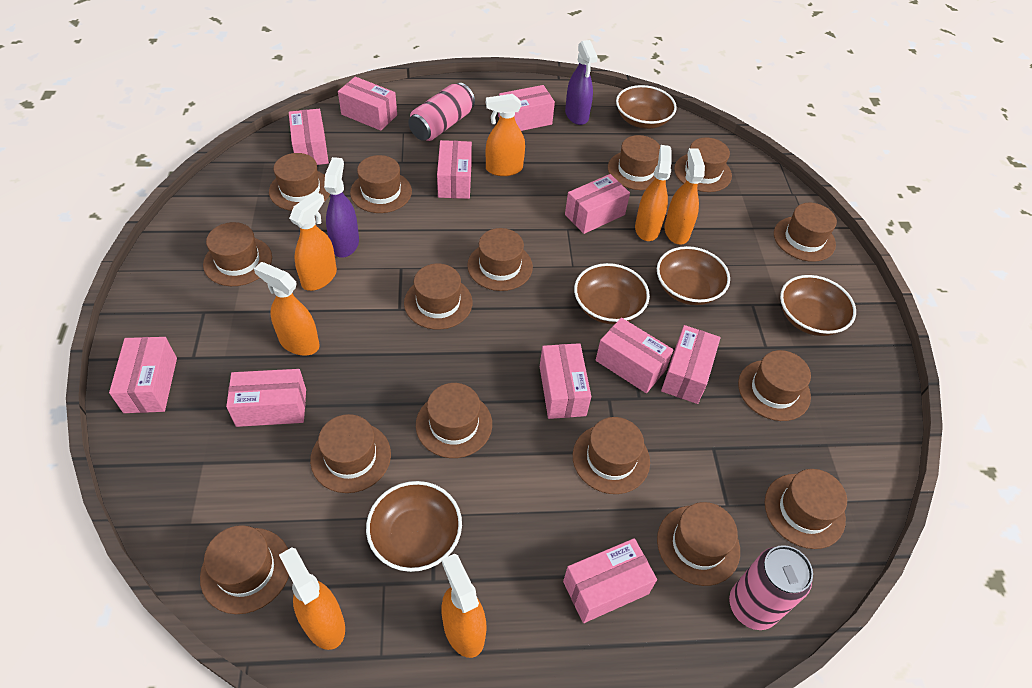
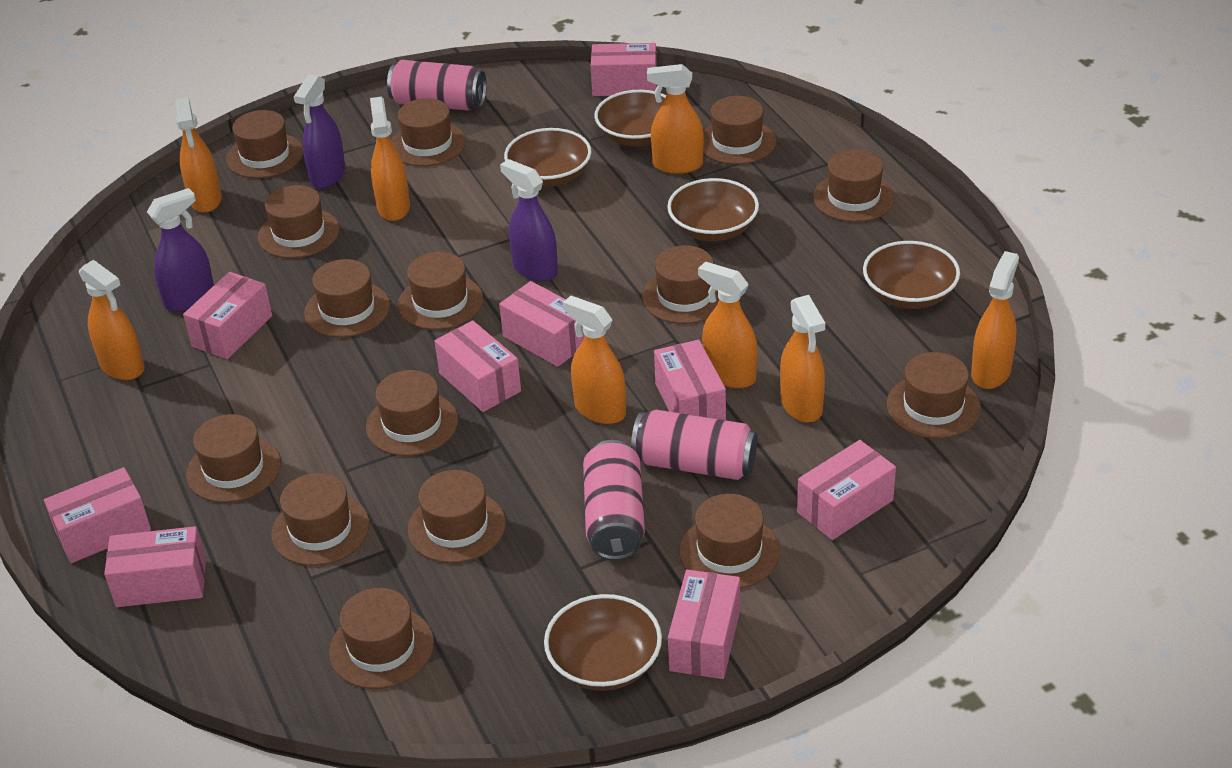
orange spray bottle: [254,262,320,355] [279,547,345,650] [289,191,337,291] [441,554,487,658] [486,94,525,176] [635,145,671,241] [664,148,705,245] = 7 -> [79,260,145,380] [175,98,222,213] [370,97,410,221] [563,296,626,424] [647,64,704,174] [698,261,758,388] [780,295,825,423] [971,251,1019,389] = 8
pink box: [109,337,177,413] [226,369,306,427] [289,109,329,165] [338,77,397,131] [437,140,472,199] [498,85,555,131] [540,343,591,419] [563,538,657,623] [565,174,630,234] [596,318,673,393] [661,325,721,404] = 11 -> [44,467,151,563] [104,526,206,607] [183,272,272,359] [435,320,521,412] [499,281,585,367] [591,43,657,96] [654,340,726,420] [668,570,740,679] [797,440,896,540] = 9
pink can: [408,83,475,141] [729,545,813,630] = 2 -> [387,60,487,110] [583,440,645,560] [631,410,758,480] = 3
purple spray bottle: [324,157,359,258] [565,40,598,125] = 2 -> [147,188,214,312] [294,75,346,189] [500,159,558,282] = 3

